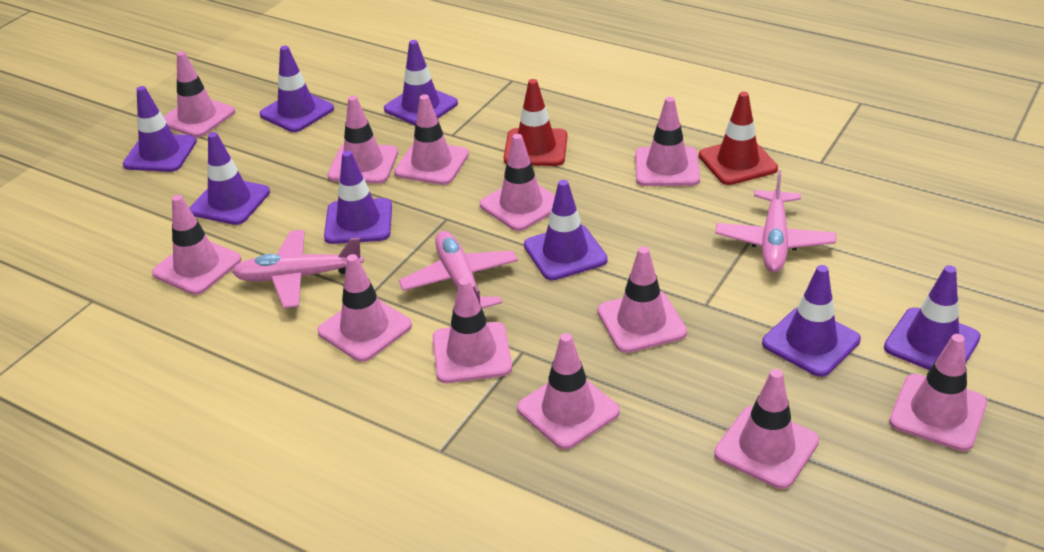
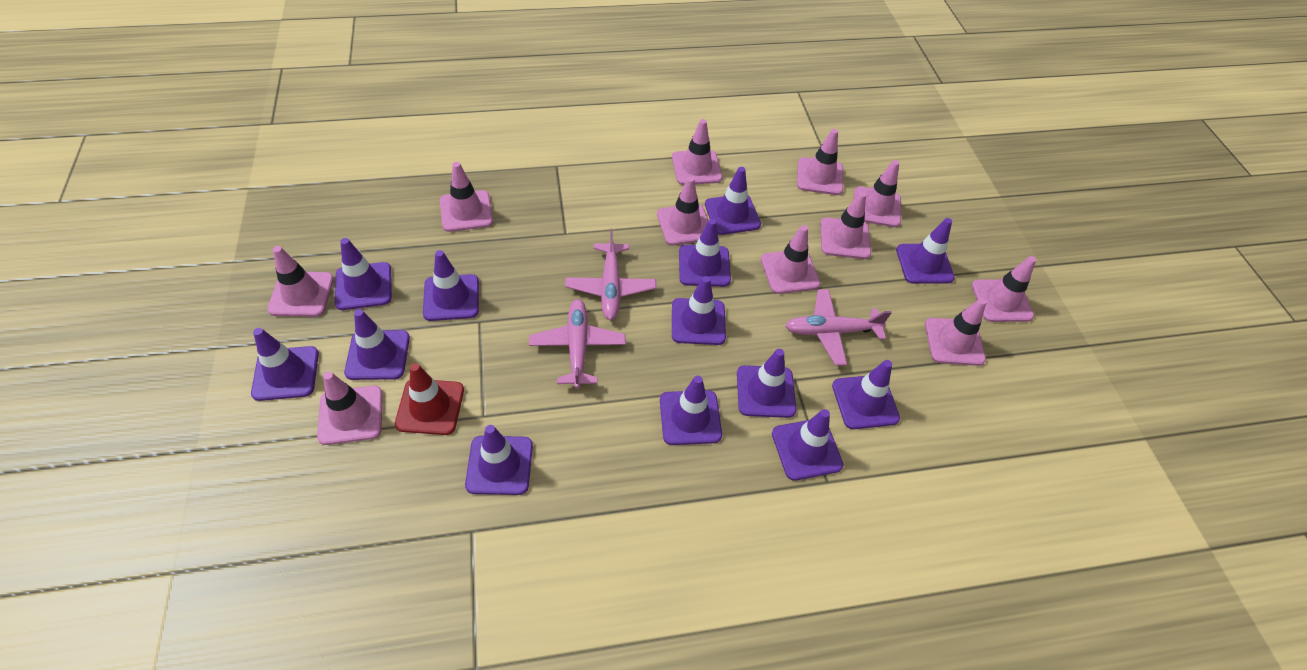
pink traffic cone: [152,195,241,295] [163,51,235,137] [317,254,412,362] [327,96,398,184] [394,94,469,185] [432,278,512,383] [480,134,555,231] [517,333,620,450] [598,247,687,353] [635,97,700,186] [714,369,819,489] [889,334,987,451] = 12 -> [267,246,334,317] [317,372,383,445] [440,162,493,232] [657,177,708,245] [672,119,722,185] [761,225,820,294] [797,129,843,195] [820,192,871,259] [854,160,901,227] [925,298,987,366] [972,256,1036,322] = 11
purple traffic cone: [122,86,197,172] [189,132,270,225] [260,46,334,132] [324,151,392,244] [384,40,458,125] [524,180,608,281] [762,265,861,377] [884,265,981,370] = 8 -> [251,328,319,401] [335,238,392,310] [344,309,410,380] [423,250,479,321] [465,425,533,495] [660,375,722,445] [672,276,726,345] [679,219,731,287] [705,167,761,235] [737,349,796,418] [772,409,843,481] [832,360,900,429] [896,218,955,284] = 13
red traffic cone: [504,79,568,166] [699,92,778,185] = 2 -> [395,363,464,435] = 1

